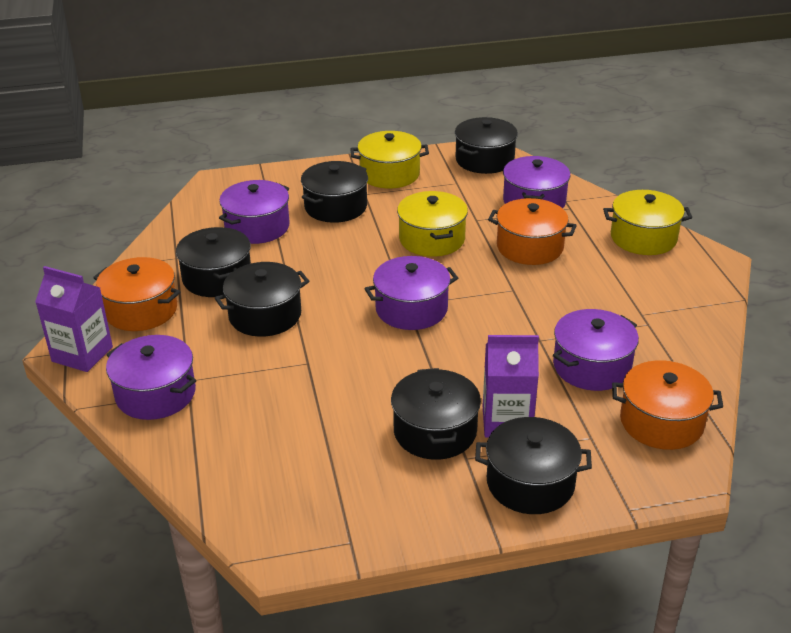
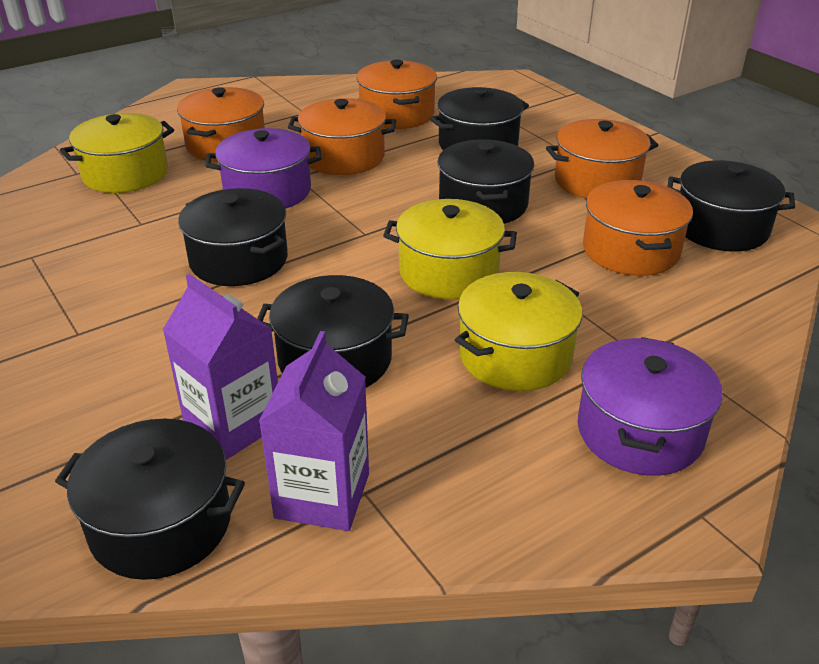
orange pot: [93,257,180,331] [488,198,577,265] [612,360,723,450] = 3 -> [177,87,265,162] [288,98,396,175] [357,59,437,129] [546,119,658,199] [583,180,693,276] = 5
purple pot: [106,335,196,420] [219,180,289,244] [364,256,458,330] [503,156,570,208] [553,309,639,391] = 5 -> [205,128,322,209] [578,337,723,476] = 2

